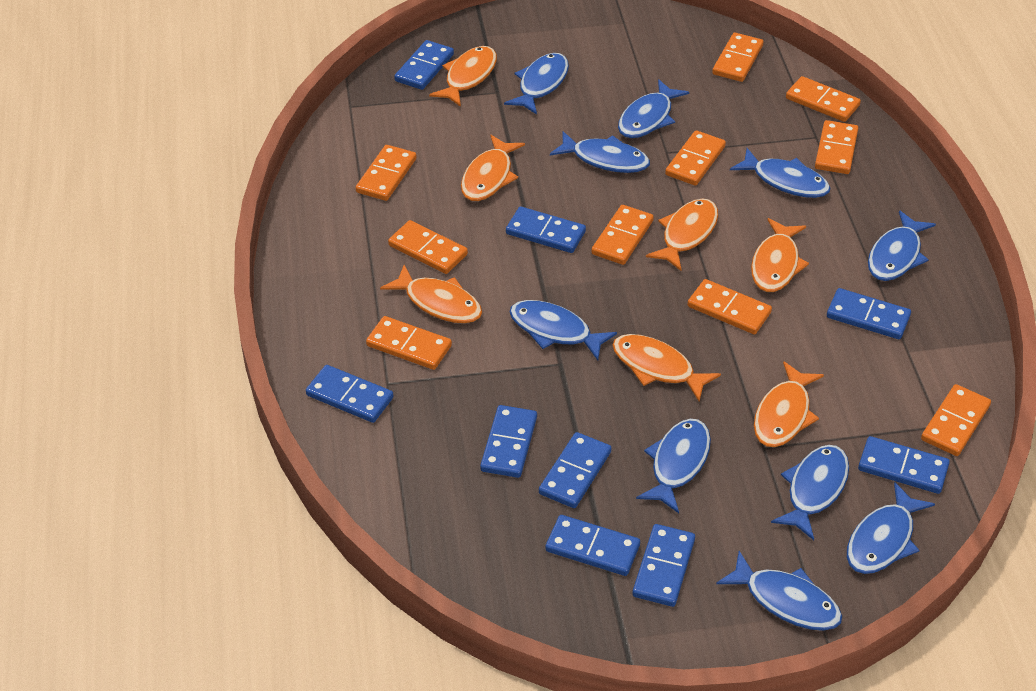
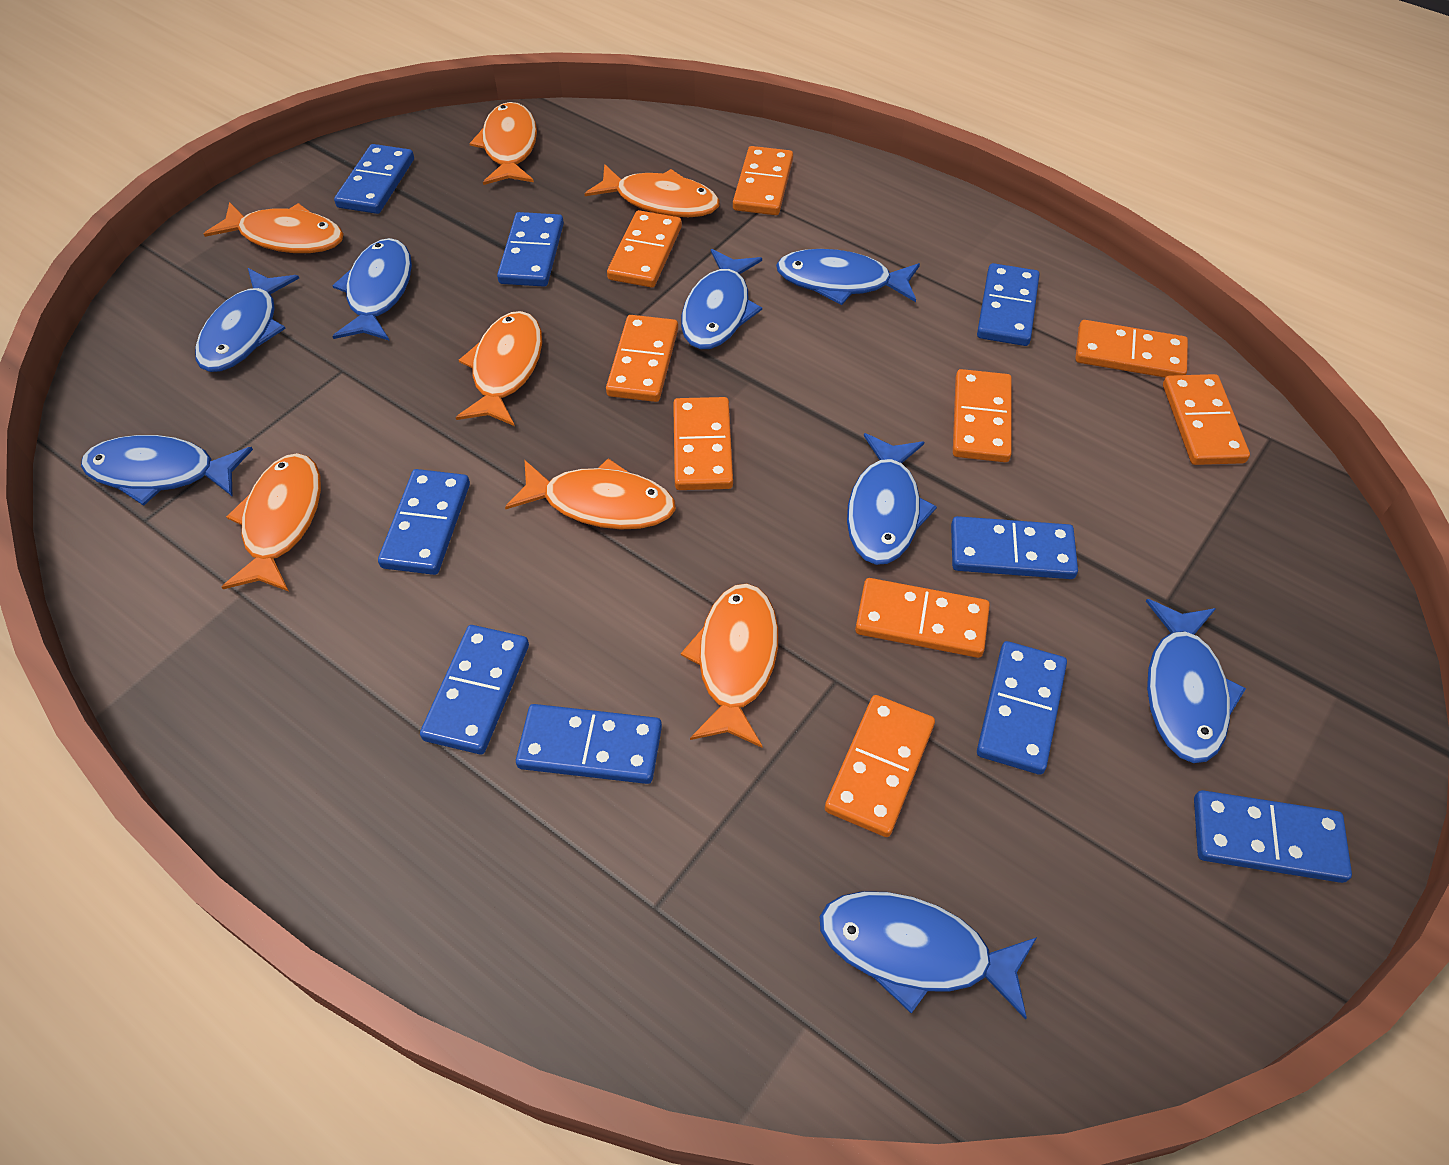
blue fish: [504,53,569,114] [510,300,617,360] [550,131,650,173] [618,79,689,138] [636,419,711,513] [716,551,842,631] [730,148,830,198] [771,445,849,540] [847,482,935,574] [868,210,936,281] = 10 -> [81,435,253,506] [195,268,299,372] [332,238,412,340] [681,249,762,349] [776,249,920,305] [820,891,1037,1019] [847,433,937,565] [1146,599,1246,763] = 8
orange domino: [356,145,417,201] [366,316,452,370] [388,220,468,274] [592,205,654,265] [665,130,726,186] [687,279,772,334] [712,33,763,82] [786,76,861,122] [815,120,858,174] [921,384,991,456] = 10 -> [606,315,678,402] [607,210,682,288] [673,397,733,490] [733,146,793,215] [825,695,935,837] [855,578,990,658] [953,369,1012,462] [1076,320,1188,378] [1163,374,1250,465] = 9

